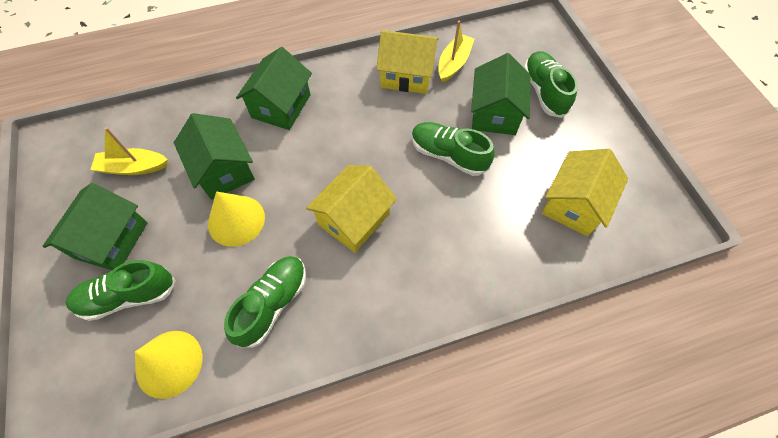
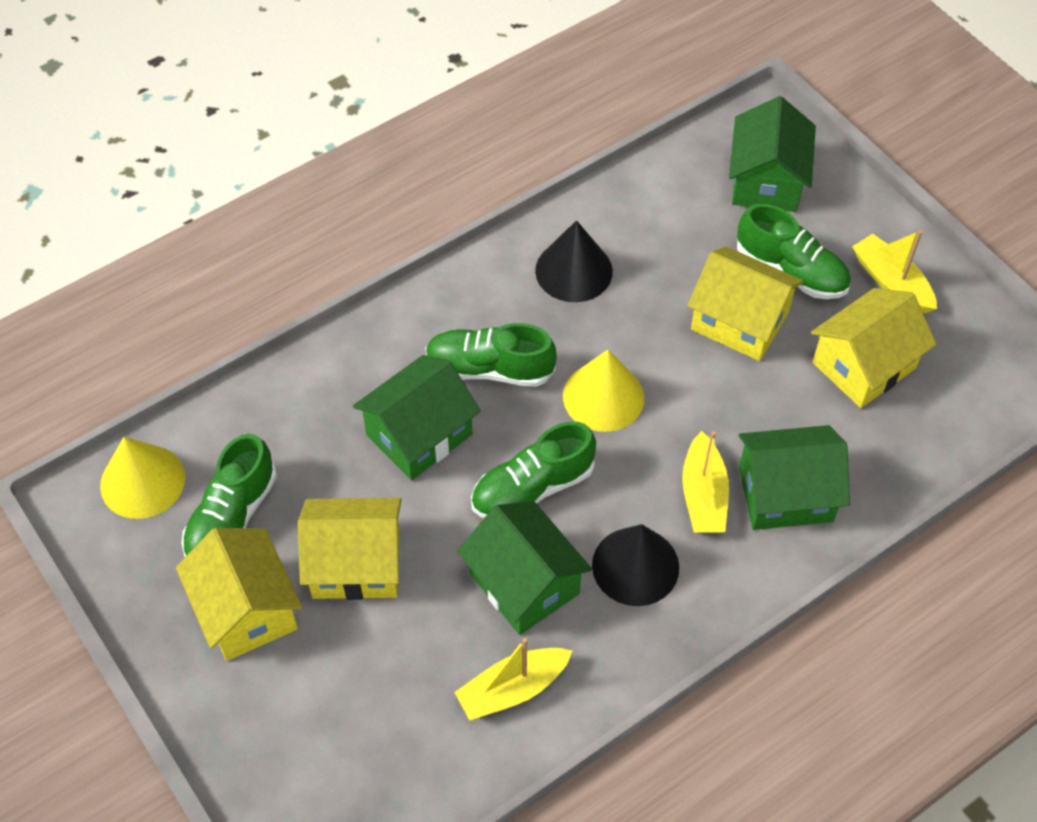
black cone: none = 0 -> [535,220,613,302] [592,524,679,606] = 2
yellow boat: [91,127,168,175] [438,21,474,83] = 2 -> [454,638,572,721] [682,431,729,532] [852,230,937,313] = 3
yellow house: [306,165,397,253] [376,30,439,94] [542,149,628,236] = 3 -> [176,528,302,661] [298,498,402,600] [687,246,804,361] [811,288,937,408] = 4

